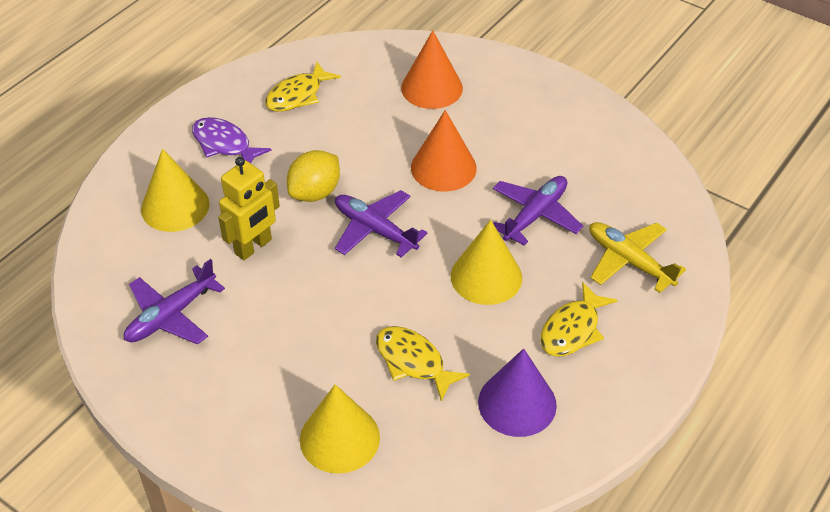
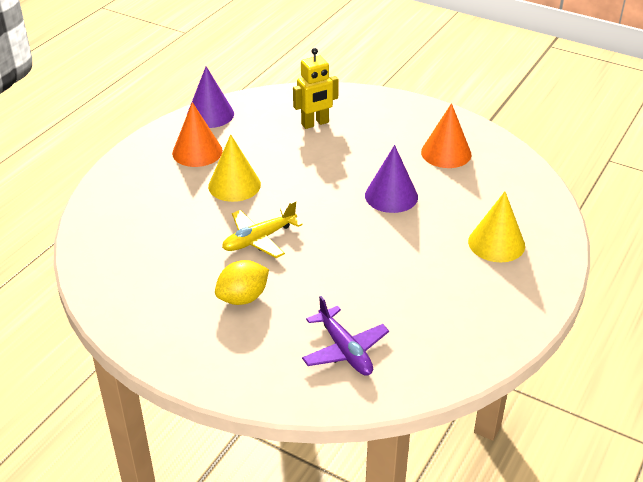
purple cone: [478,348,557,437] = 1 -> [187,66,234,128] [365,145,418,213] = 2
purple fish: [192,117,272,163] = 1 -> none = 0
purple plane: [124,259,225,345] [335,190,428,258] [493,176,583,246] = 3 -> [302,296,389,376] = 1
yellow cone: [141,149,210,232] [300,384,380,474] [451,220,522,305] = 3 -> [208,134,261,202] [468,192,525,262] = 2
yellow fish: [265,62,341,112] [376,326,470,402] [541,282,618,357] = 3 -> none = 0

